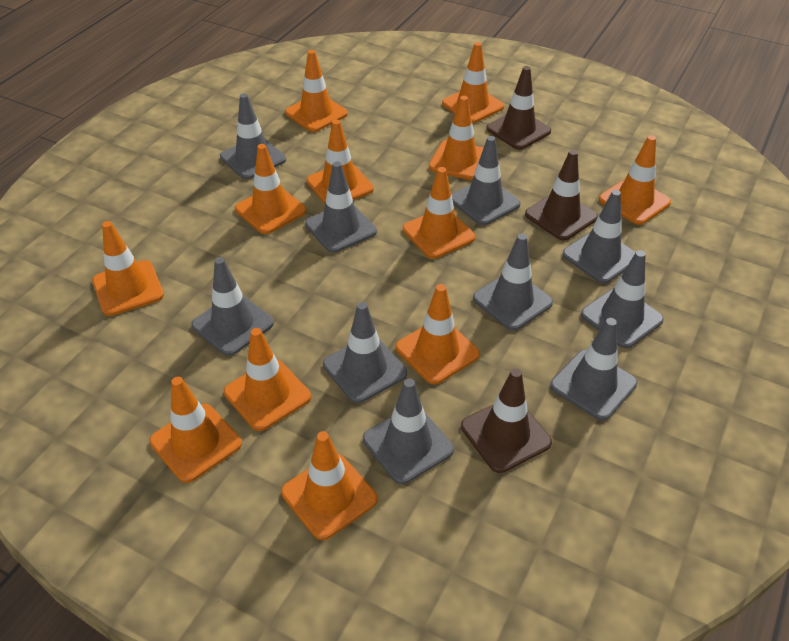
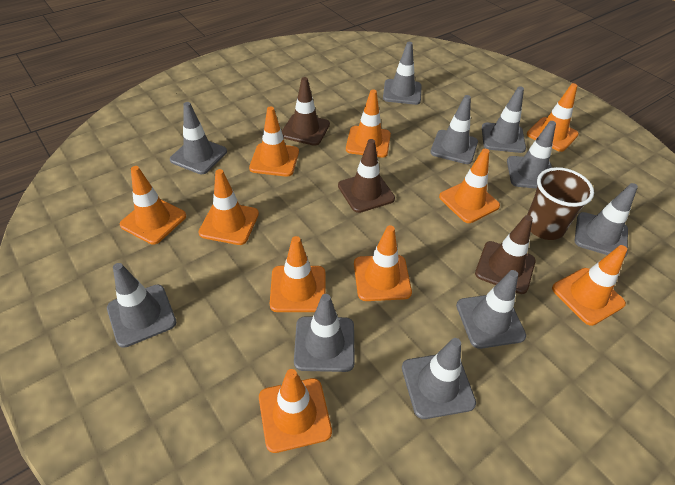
brown cup: none = 0 -> [527,167,594,240] = 1
orange traffic cone: [92,221,164,316] [149,377,242,483] [224,328,311,431] [235,144,306,234] [281,431,378,540] [285,50,348,132] [307,120,374,204] [396,284,480,384] [403,167,475,259] [429,96,484,180] [442,42,504,123] [599,135,671,225] = 12 -> [120,166,186,244] [198,169,259,245] [249,106,299,177] [259,369,332,453] [270,236,326,312] [346,89,391,158] [354,225,412,301] [439,149,500,223] [527,83,579,152] [552,245,627,326] = 10

